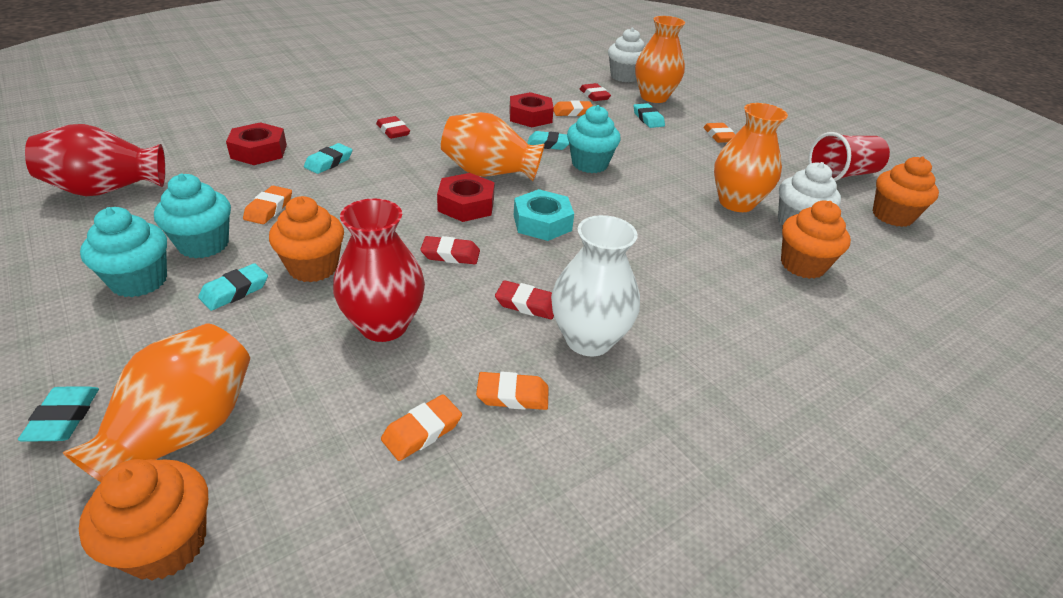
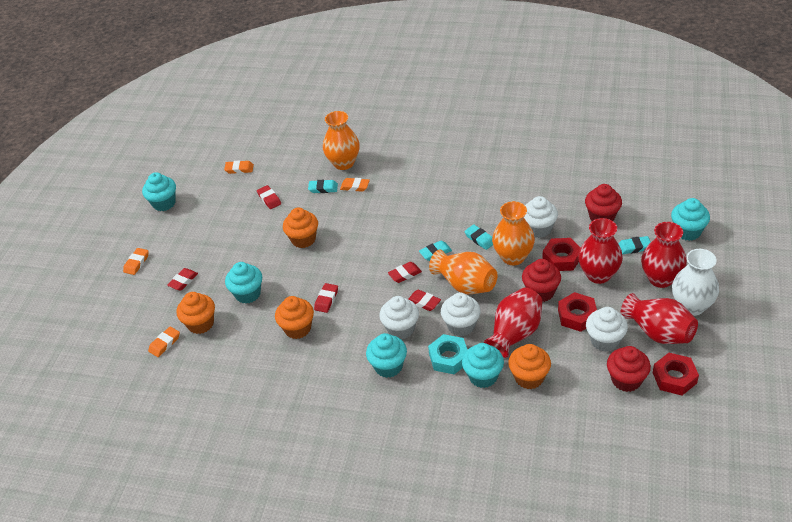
orange eraser: [243,186,292,224] [381,394,462,461] [476,371,549,410] [553,100,593,116] [703,123,735,143] = 5 -> [123,248,149,275] [148,326,180,357] [224,160,254,174] [340,178,370,192] = 4
orange vase: [63,323,250,482] [441,112,545,181] [635,16,685,103] [714,103,788,212] = 4 -> [323,111,360,170] [429,250,497,294] [492,201,535,265] = 3
red cup: [808,132,890,181] = 1 -> none = 0
red cupcake: none = 0 -> [522,259,561,302] [585,184,622,221] [607,346,651,392] = 3
red eraser: [376,116,410,139] [420,236,480,264] [495,280,554,319] [580,83,611,101] = 4 -> [167,268,198,291] [257,185,281,209] [314,283,338,313] [388,262,422,283] [408,290,441,311] = 5
red vase: [25,124,165,196] [333,198,425,342] = 2 -> [484,287,543,358] [578,218,623,284] [621,293,698,344] [641,222,687,288] = 4
turquoise cupcake: [80,207,167,297] [154,174,231,259] [567,105,621,173] = 3 -> [142,172,176,211] [225,262,262,304] [366,333,407,378] [462,343,504,388] [671,198,710,241] = 5
turquoise eraser: [18,387,99,442] [198,263,268,311] [304,143,352,174] [527,131,569,150] [634,103,665,128] = 5 -> [308,180,338,193] [419,240,452,261] [464,224,493,250] [618,236,651,255] = 4
white cupcake: [608,28,645,82] [778,162,841,226] = 2 -> [379,296,419,339] [441,293,481,336] [524,196,558,238] [586,307,628,352] = 4

